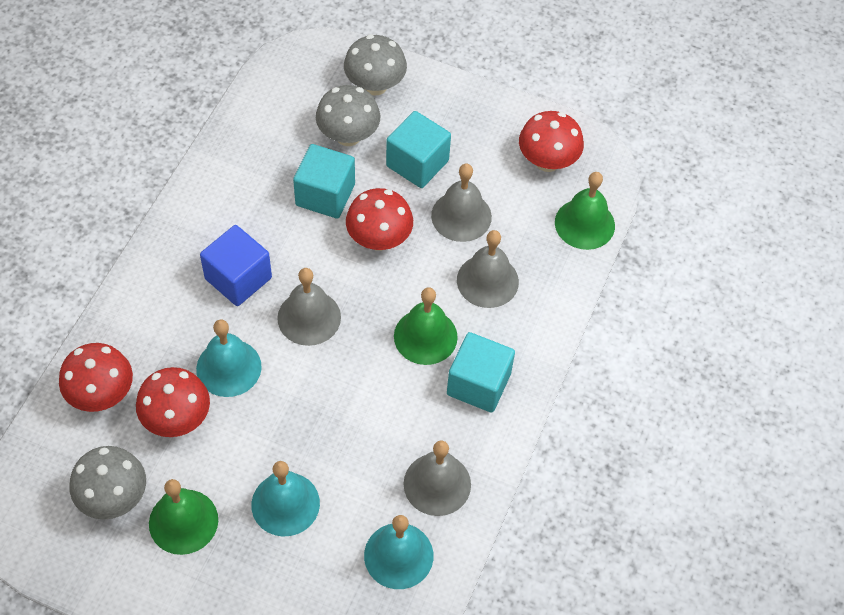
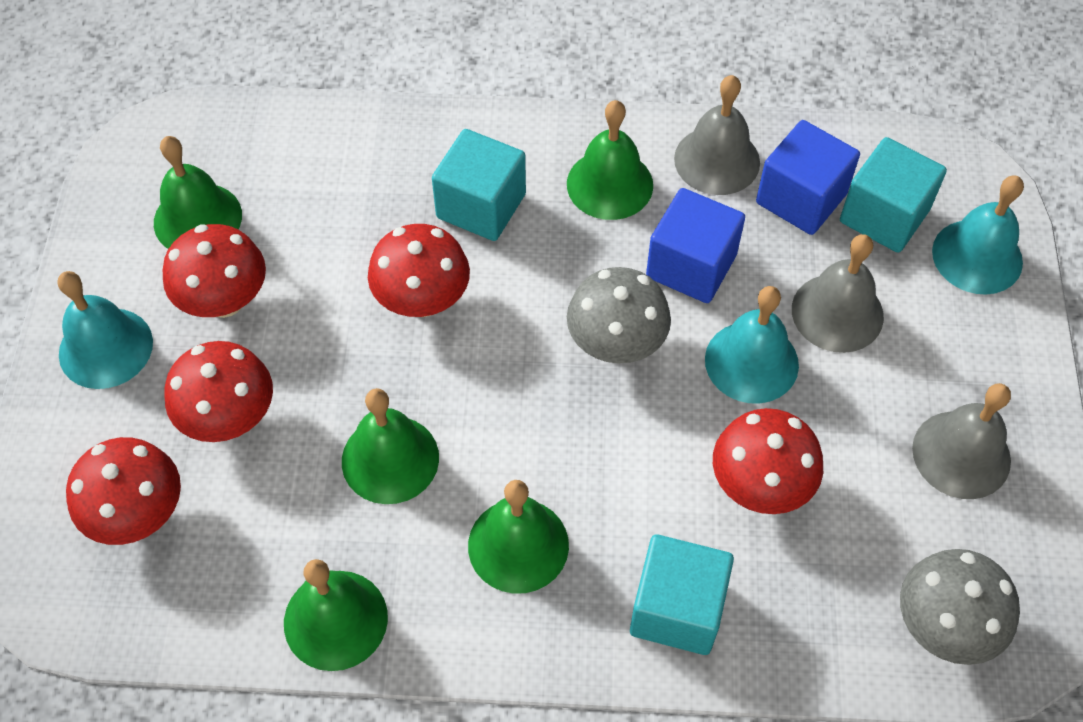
blue cube: [200,225,272,306] = 1 -> [646,188,745,303] [756,120,860,235] = 2
green bell: [149,479,218,555] [394,287,458,365] [555,172,615,250] = 3 -> [154,136,242,249] [284,559,388,671] [342,388,439,504] [468,480,569,594] [567,100,653,220] = 5
grey bell: [277,268,341,346] [404,441,471,516] [431,164,492,242] [457,230,519,308] = 4 -> [674,75,760,195] [792,234,884,353] [912,383,1011,499] = 3
grey mushroom: [70,446,146,520] [316,85,381,146] [344,34,407,96] = 3 -> [567,267,671,363] [900,549,1020,665] = 2
red mushroom: [59,343,133,412] [136,367,210,437] [346,188,413,251] [519,111,584,172] = 4 -> [66,437,181,545] [162,224,266,318] [165,341,273,442] [368,224,470,317] [713,408,823,514] = 5

